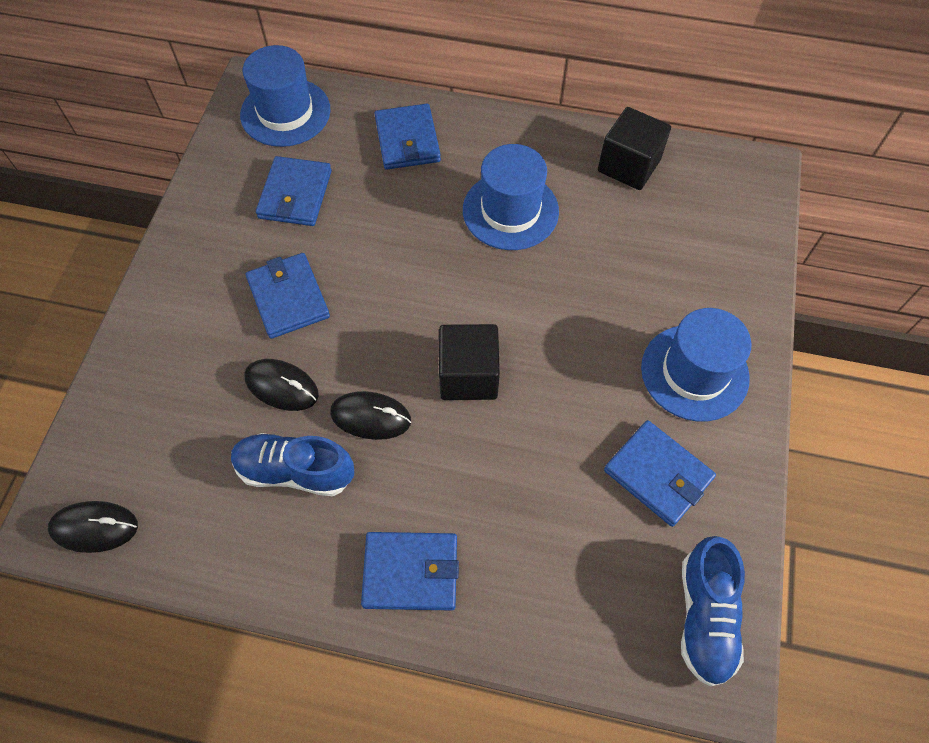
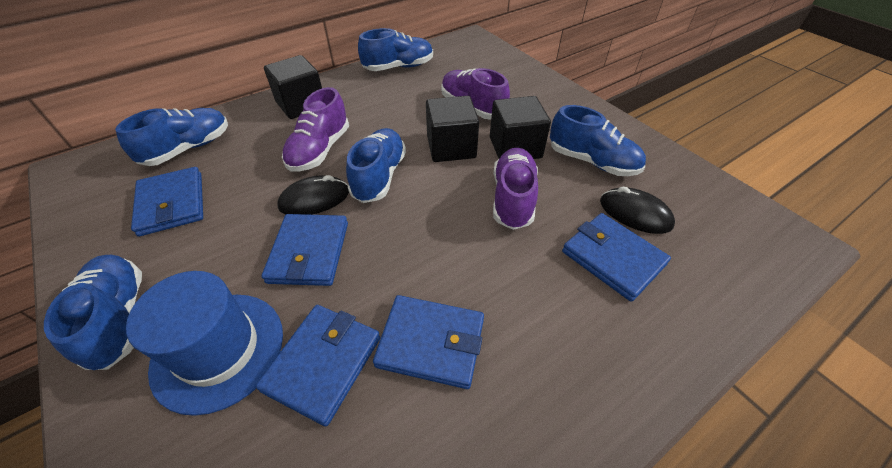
black cube: [439,324,500,400] [598,107,671,190] = 2 -> [264,55,322,119] [426,96,479,162] [490,96,551,159] = 3
black mouse: [48,501,138,553] [244,359,319,411] [330,391,411,440] = 3 -> [277,175,349,215] [600,187,675,234] = 2
blue hat: [240,45,330,147] [463,144,559,250] [641,308,751,421] = 3 -> [126,271,283,416] = 1
blue shoe: [231,433,354,496] [681,536,745,687] = 2 -> [44,255,142,370] [115,108,228,166] [346,128,406,203] [358,28,433,71] [550,105,646,176] = 5
purple shoe: none = 0 -> [282,87,349,172] [441,68,510,120] [493,148,538,230] = 3

